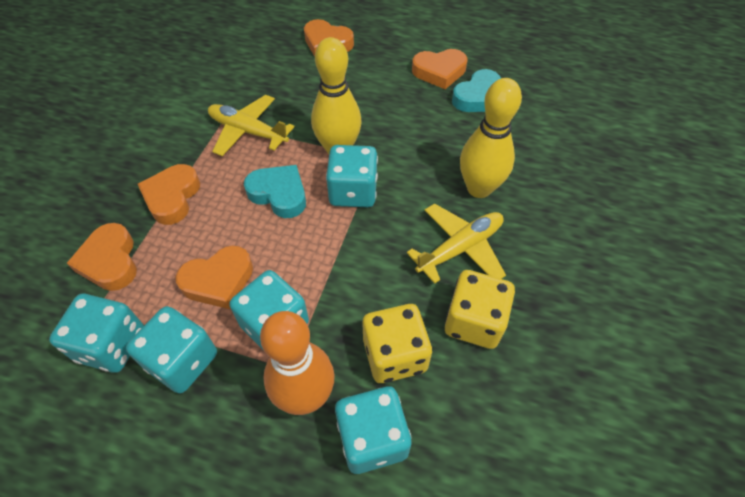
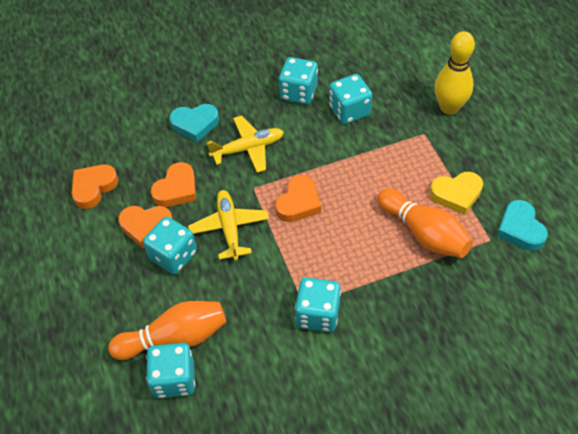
orange bowling pin: [260,311,335,415] = 1 -> [108,301,226,360] [377,188,473,258] = 2
orange heart: [67,223,137,291] [138,164,200,225] [176,245,253,309] [304,19,354,57] [412,49,468,89] = 5 -> [71,165,118,209] [118,206,173,249] [151,162,196,207] [275,175,321,222] = 4
yellow bowling pin: [311,37,362,154] [460,78,522,198] = 2 -> [434,31,475,115] = 1
yellow dice: [362,304,432,383] [445,270,515,349] = 2 -> none = 0
yellow heart: none = 0 -> [430,172,483,215] = 1

